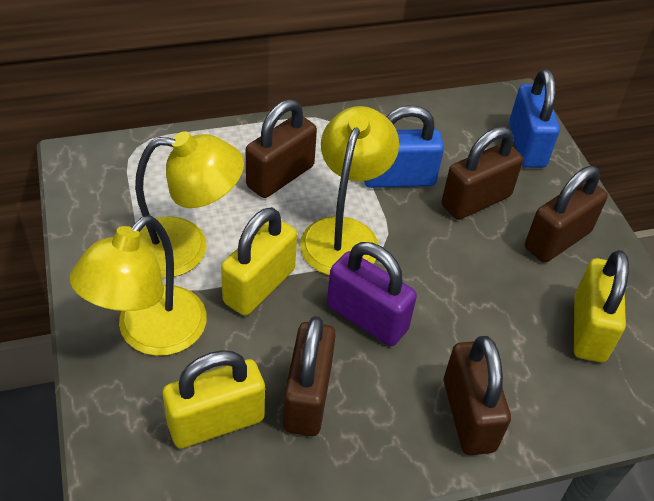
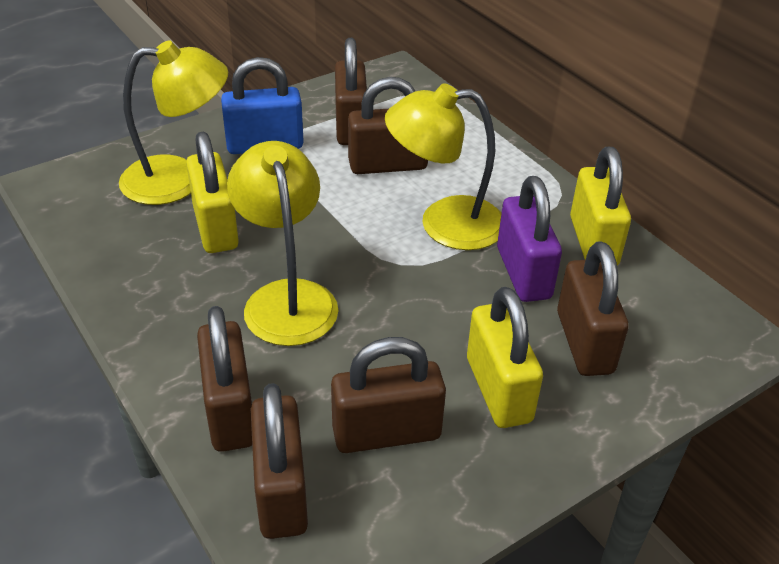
blue padlock: [364,105,444,188] [509,69,560,168] = 2 -> [221,57,304,154] = 1
brown padlock: [246,99,317,198] [283,316,336,436] [442,127,523,220] [444,336,511,455] [525,166,608,263] = 5 -> [197,306,252,452] [251,383,308,539] [331,337,446,453] [335,38,367,145] [348,77,428,174] [557,241,629,376] = 6

